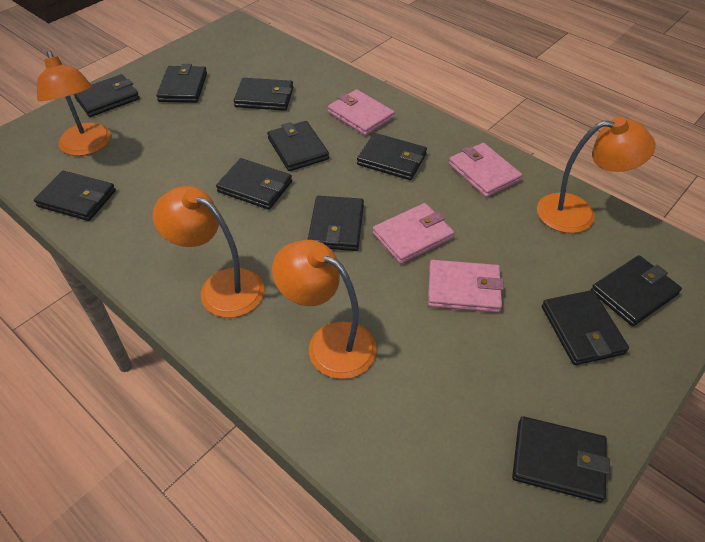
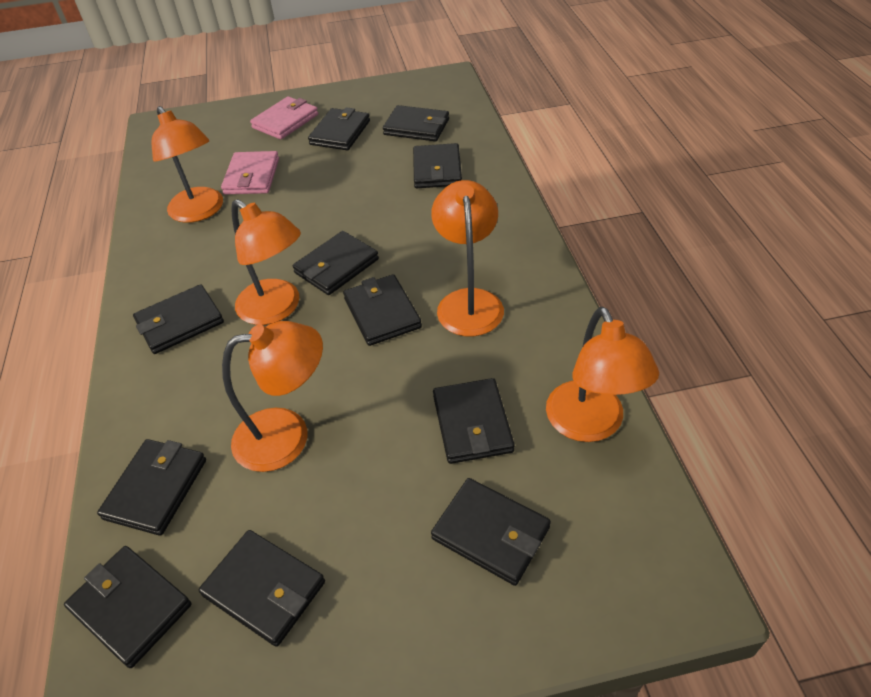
orange lamp: [37,51,111,156] [152,186,264,318] [272,240,377,379] [537,116,656,233] = 4 -> [151,106,223,223] [222,321,323,472] [231,199,301,325] [431,180,504,336] [546,307,659,442] = 5
pink wallet: [328,89,395,136] [373,203,454,264] [428,260,504,313] [449,143,522,198] = 4 -> [221,151,279,194] [250,96,318,140] = 2

